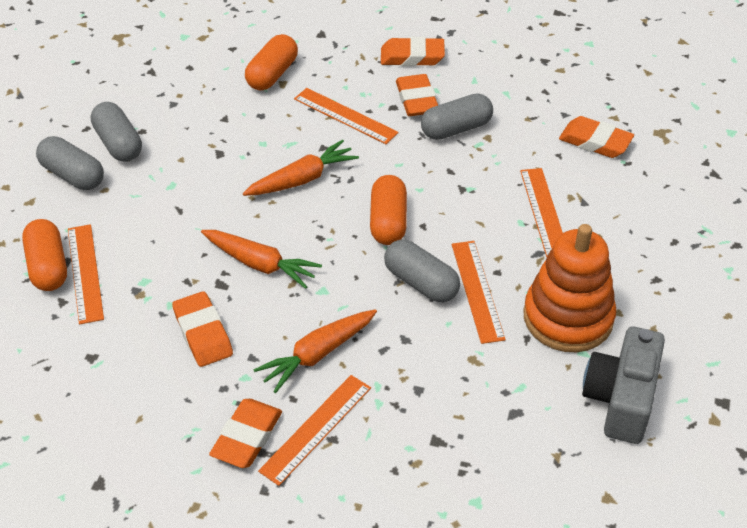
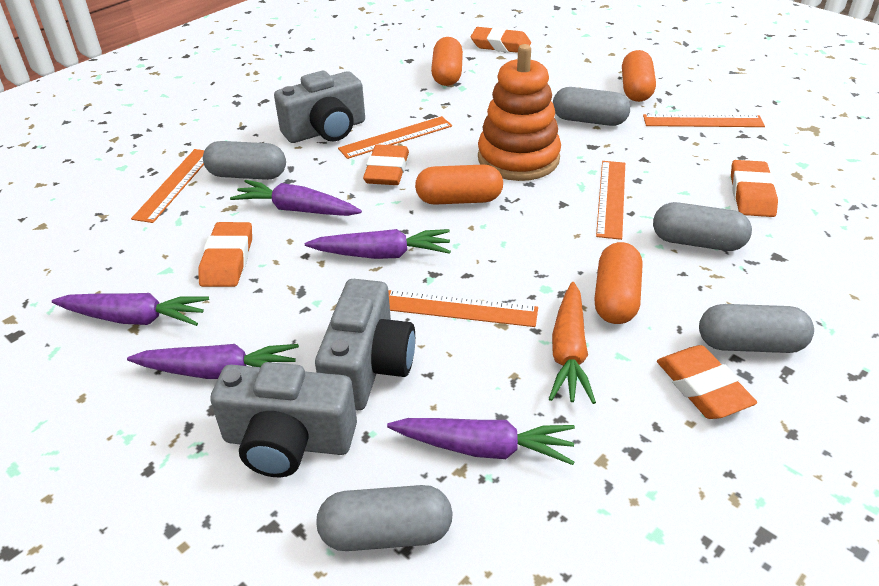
grey camera: [582,326,665,444] = 1 -> [210,362,357,477] [274,71,365,143] [315,279,415,410] = 3
grey capsule: [36,136,104,190] [91,102,142,162] [384,240,460,302] [421,93,493,140] = 4 -> [203,141,286,180] [316,485,453,551] [553,87,630,126] [653,202,752,251] [699,304,814,353] = 5
orange capsule: [22,219,67,291] [245,34,298,91] [370,175,407,245] = 3 -> [415,164,503,205] [431,37,463,86] [594,242,642,324] [622,50,656,102] = 4
orange carrot: [201,230,322,289] [243,140,359,196] [253,309,377,393] = 3 -> [549,282,596,404] = 1
purple carrot: none = 0 -> [52,293,209,326] [127,344,299,379] [230,180,362,216] [305,229,451,259] [387,418,575,465] = 5

